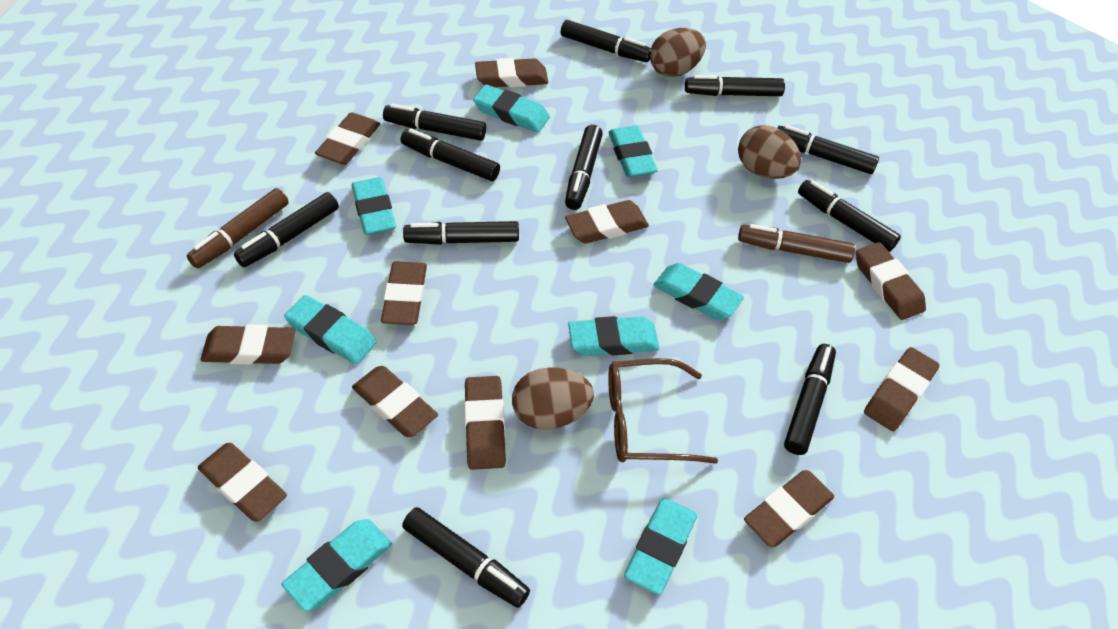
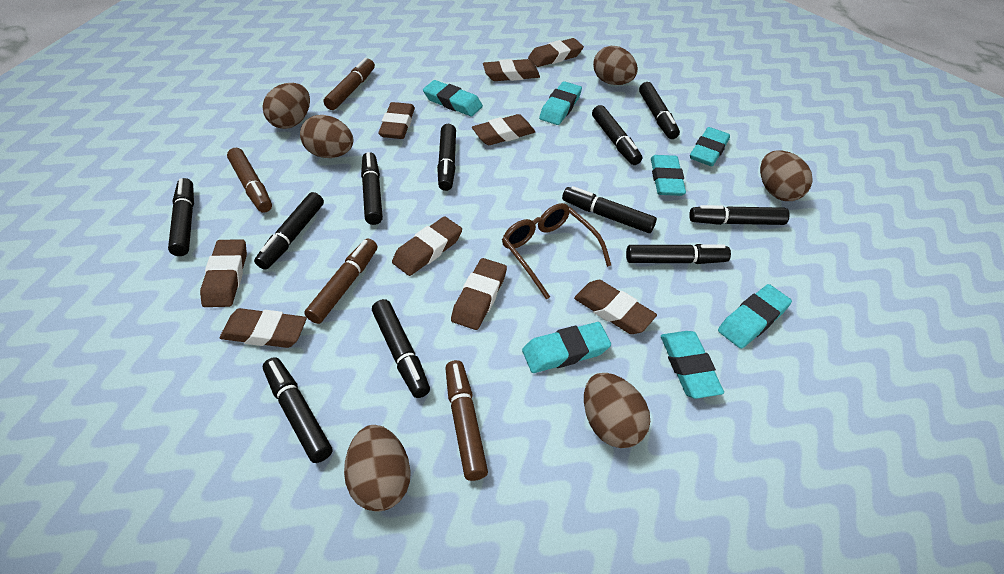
brown egg: [512,367,594,430] [650,28,706,77] [738,125,801,179] = 3 -> [262,83,310,129] [300,115,353,158] [344,425,411,512] [584,373,650,448] [593,46,638,85] [760,150,813,201] = 6
brown eraser: [198,443,287,522] [201,324,296,365] [315,112,380,165] [352,366,438,437] [381,261,427,325] [464,376,506,470] [475,58,548,87] [565,200,649,244] [744,470,834,547] [856,242,926,320] [864,347,939,431] = 11 -> [200,239,247,307] [220,308,307,348] [378,102,415,139] [392,216,462,276] [451,258,507,330] [472,114,535,145] [483,59,540,81] [528,38,584,67] [574,280,657,334] = 9
brown marker: [187,188,289,268] [738,224,855,263] = 2 -> [227,148,272,213] [304,239,377,324] [324,58,375,110] [445,360,488,481] = 4
turquoise eraser: [282,519,392,611] [284,295,377,364] [352,177,396,235] [473,85,550,132] [568,316,659,356] [609,126,658,177] [624,498,697,595] [654,263,744,320] = 8 -> [423,80,483,116] [522,322,611,373] [539,81,582,125] [651,155,686,196] [661,331,724,399] [690,127,730,166] [718,284,792,349] = 7

